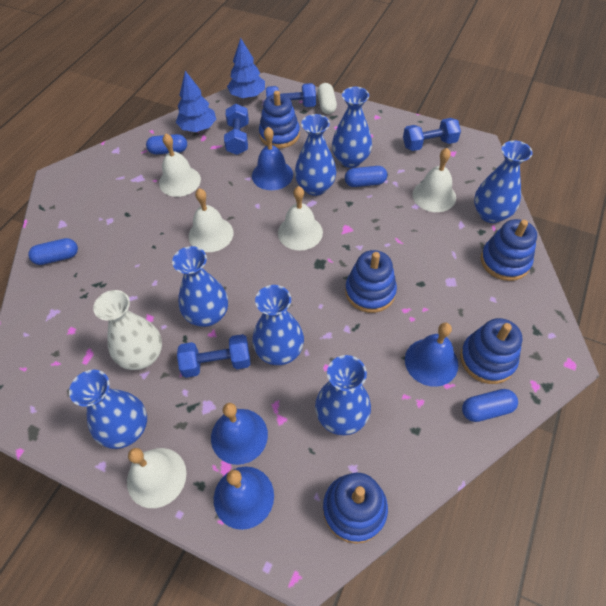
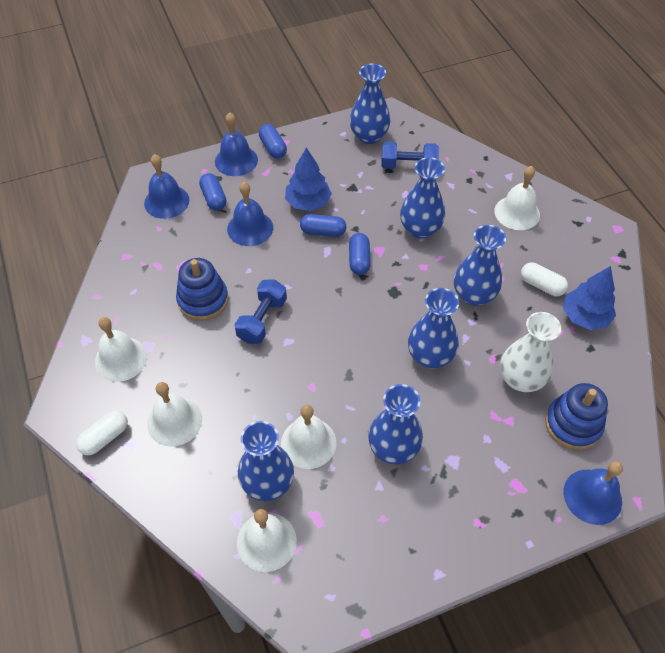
blue dumbbell: [177,334,251,378] [224,104,249,155] [266,83,316,107] [403,118,461,151] = 4 -> [235,279,287,344] [381,142,439,169] = 2
blue stacking toy: [259,91,300,149] [323,473,388,544] [345,250,397,313] [460,318,522,384] [481,219,537,281] = 5 -> [176,258,228,321] [545,383,608,450] = 2
blue vase: [69,370,147,449] [172,246,228,327] [252,285,304,365] [295,114,336,196] [315,355,371,436] [332,87,372,168] [474,141,533,223] = 7 -> [238,421,294,501] [349,64,390,144] [368,384,423,465] [400,157,445,239] [408,288,459,368] [454,225,506,306] = 6
white capsule: [317,83,337,114] = 1 -> [76,410,128,455] [521,263,568,296] = 2

